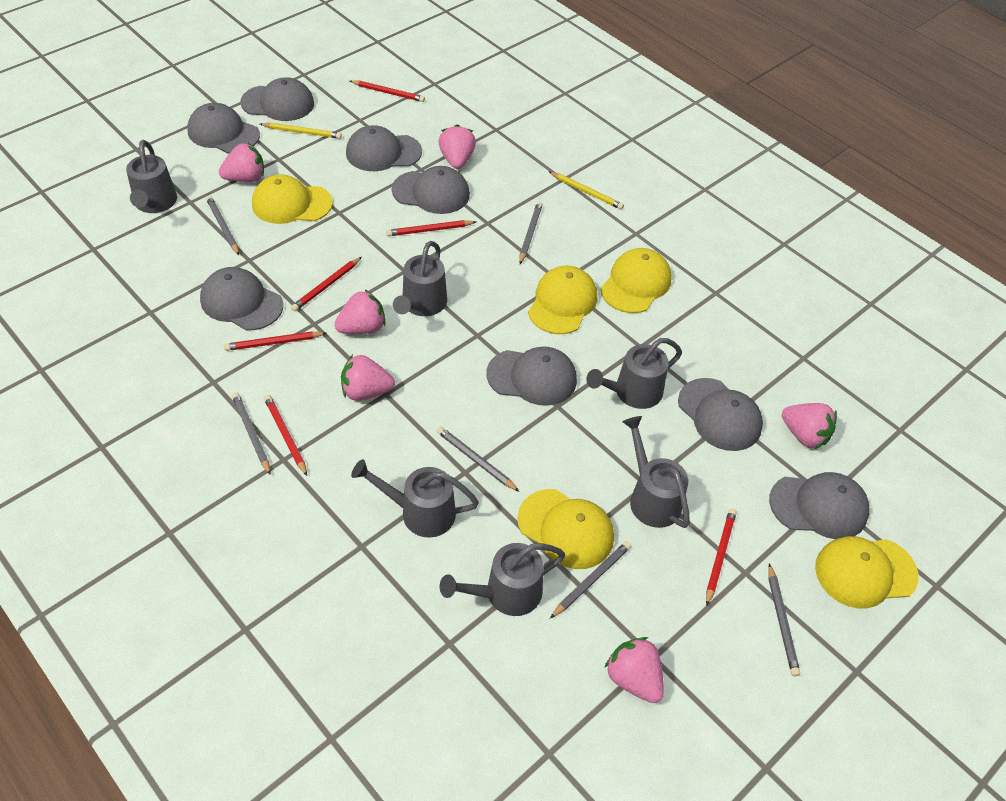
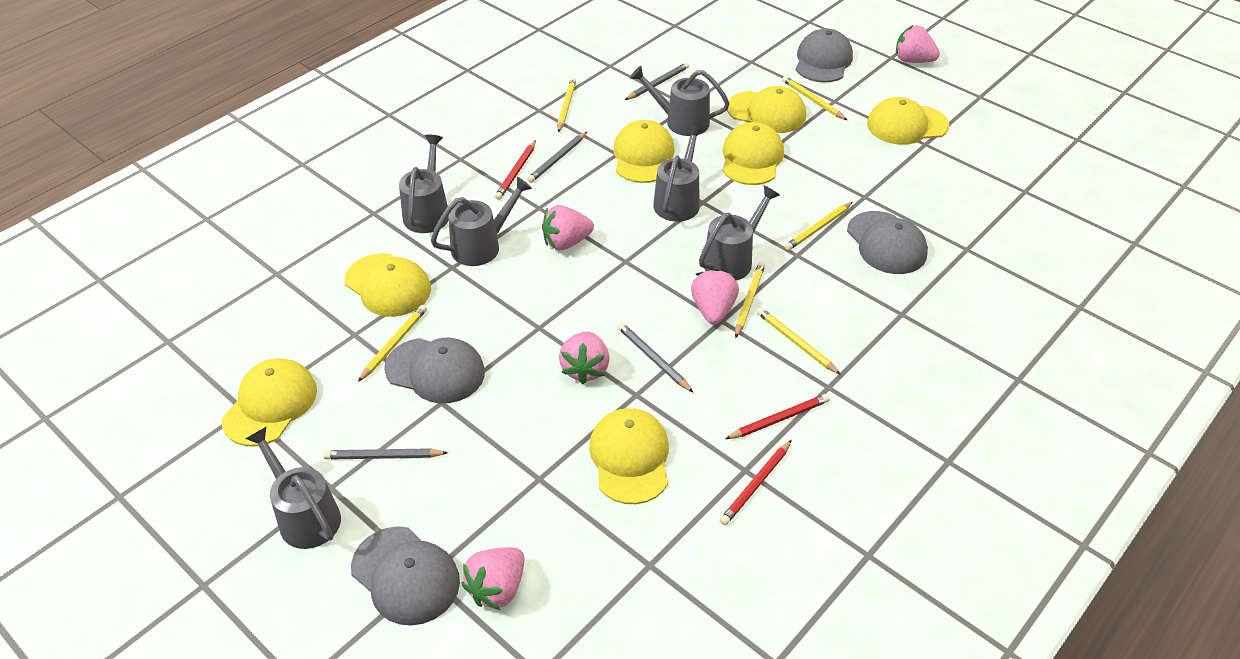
grey cap: [187,103,260,154] [200,267,283,331] [240,77,314,121] [346,125,422,171] [392,166,470,214] [486,347,577,406] [678,378,763,451] [769,472,870,539] = 8 -> [351,526,460,626] [384,338,485,403] [796,28,853,82] [847,211,928,274] = 4
grey pencil: [206,196,239,255] [232,392,271,475] [436,426,520,492] [519,202,543,264] [550,541,631,618] [768,563,800,676] = 6 -> [323,448,448,459] [527,132,587,183] [617,322,693,392] [625,62,689,100] = 4
pink strawberry: [219,143,264,182] [334,289,386,334] [341,354,395,401] [439,124,476,169] [605,637,664,703] [782,403,837,449] = 6 -> [461,547,524,610] [542,205,594,250] [559,332,610,384] [691,268,739,324] [896,25,940,63] = 5
red pencil: [224,331,327,351] [264,395,307,476] [291,257,361,312] [350,80,425,102] [386,220,476,236] [706,508,737,606] = 6 -> [495,140,536,200] [720,440,792,525] [725,394,830,439] = 3
yellow cap: [252,175,333,224] [517,489,614,569] [528,266,597,334] [601,248,672,313] [815,536,919,608] = 5 -> [222,358,317,446] [345,253,431,317] [589,408,669,504] [613,120,675,183] [723,122,784,185] [727,86,806,133] [867,97,949,145] = 7
yellow pencil: [260,123,342,139] [549,172,624,210] = 2 -> [358,305,427,382] [557,77,576,132] [735,262,765,338] [757,308,841,375] [782,76,847,120] [785,202,853,251] = 6

